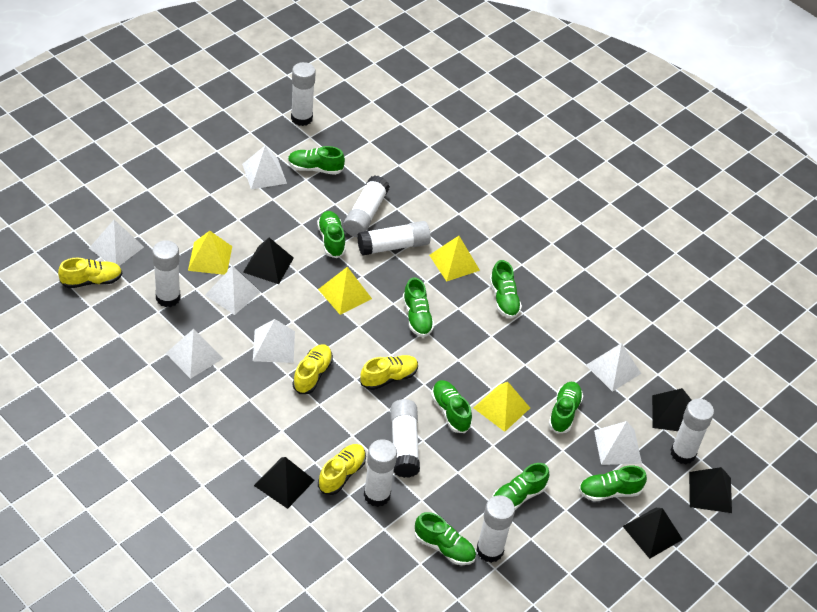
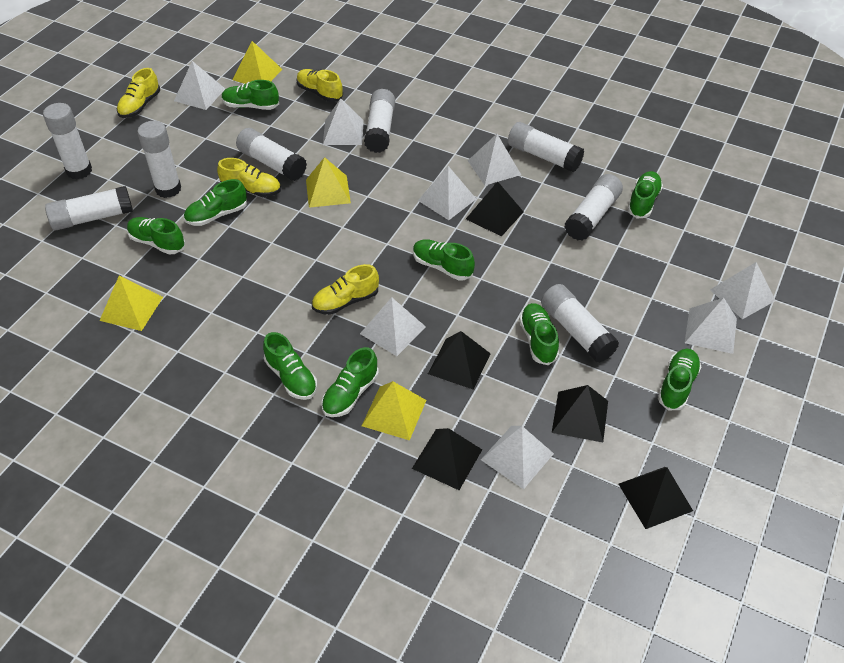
white pyramid: [89,220,144,266] [166,329,223,379] [205,266,260,315] [242,146,287,189] [253,319,295,363] [586,343,641,392] [594,421,642,465] = 7 -> [174,61,225,110] [323,98,364,145] [360,297,426,356] [418,166,476,220] [468,134,521,185] [481,426,554,489] [685,298,737,354] [710,262,776,319] = 8

